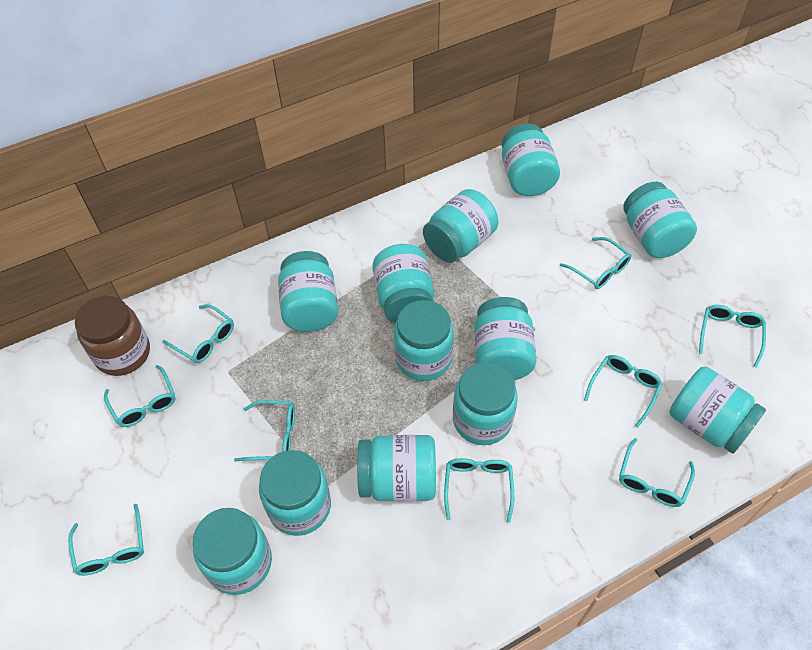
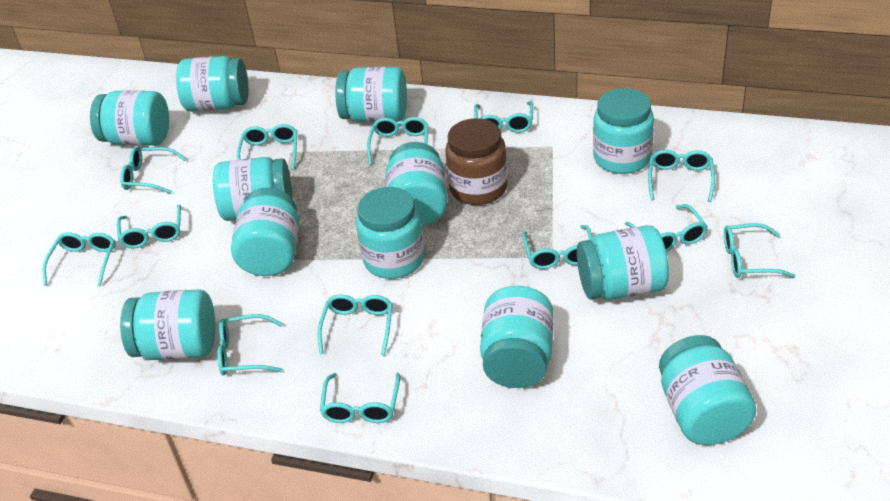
turquoise glasses: [68,503,144,576] [104,365,175,427] [163,304,234,363] [234,400,295,462] [444,458,514,523] [560,237,631,289] [584,355,663,428] [619,438,695,507] [699,305,766,368] = 9 -> [43,232,116,287] [117,204,181,248] [120,147,187,194] [217,314,283,376] [237,124,297,170] [318,294,393,356] [320,373,400,423] [367,117,428,165] [474,101,533,133] [522,225,592,269] [625,204,708,252] [648,150,715,202] [724,223,796,278] = 13

